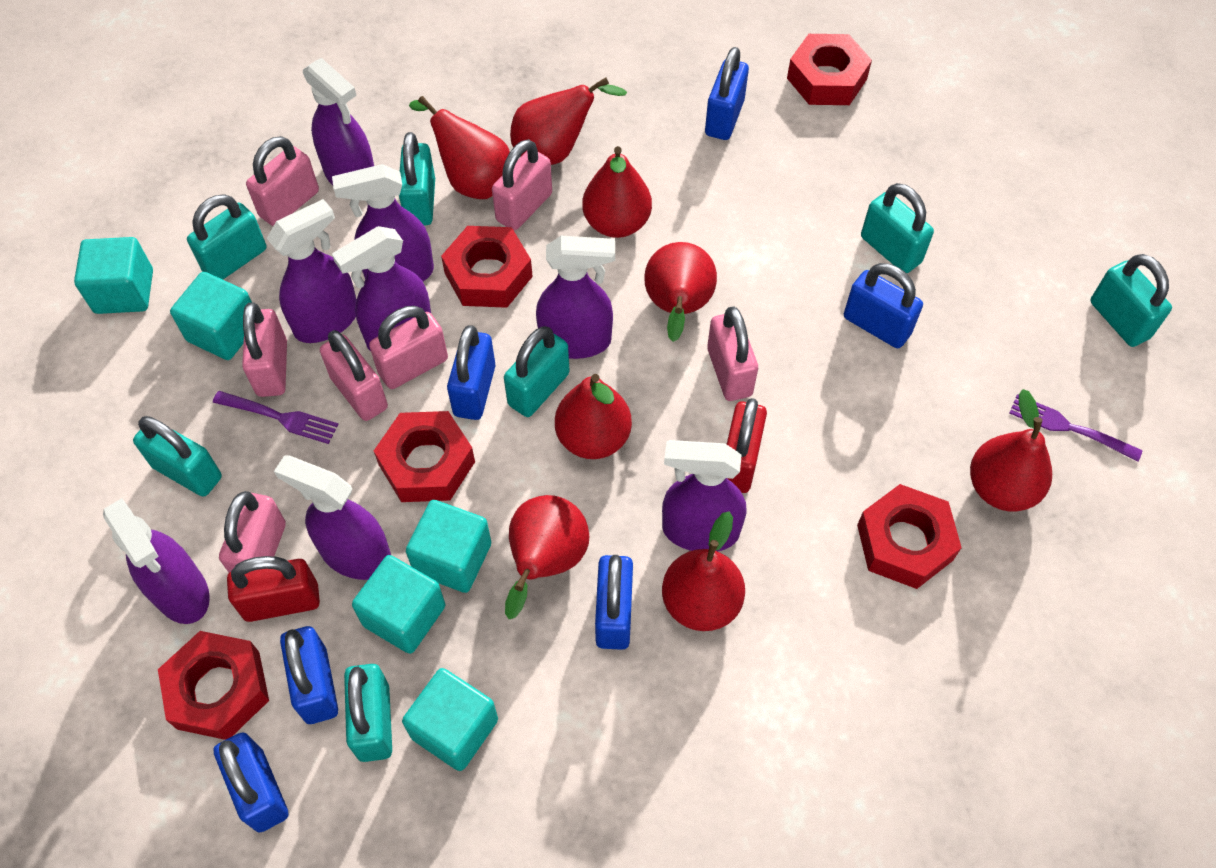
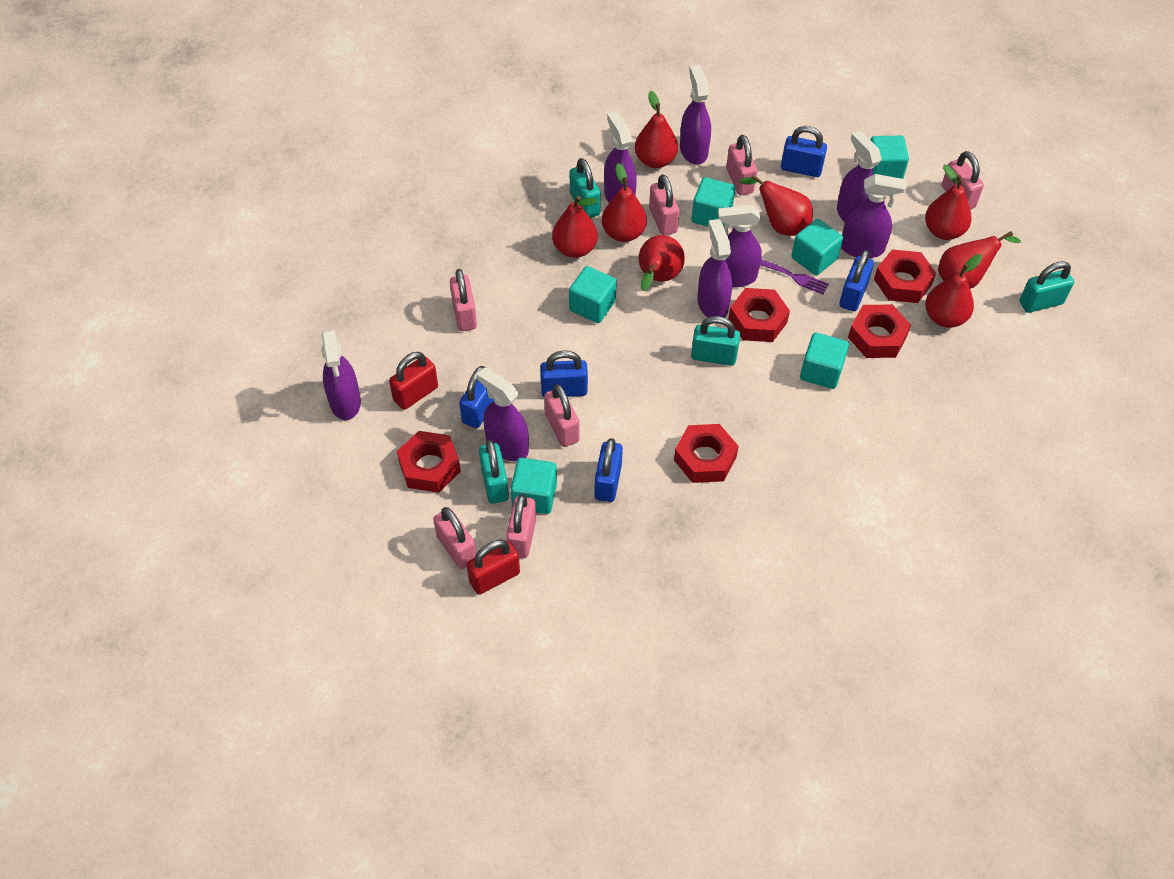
blue padlock: [213,732,289,833] [280,626,338,724] [447,325,495,420] [595,555,633,650] [705,47,749,140] [844,263,923,348] = 6 -> [459,366,494,428] [540,350,588,397] [594,438,623,502] [781,126,827,177] [839,250,874,311] = 5
purple fork: [213,391,339,444] [1009,394,1143,461] = 2 -> [760,259,829,294] = 1
turquoise cube: [74,237,153,314] [170,272,252,360] [352,555,445,654] [402,668,498,771] [406,500,491,593] = 5 -> [511,458,557,514] [569,266,617,323] [692,177,735,227] [791,219,843,276] [800,332,849,389] [871,136,909,179] = 6
turquoise padlock: [133,416,222,497] [187,194,266,280] [344,664,392,762] [399,132,435,225] [504,326,570,417] [861,183,934,273] [1090,254,1172,347] = 7 -> [479,440,509,504] [570,158,601,218] [691,316,740,366] [1019,261,1074,313] = 4

